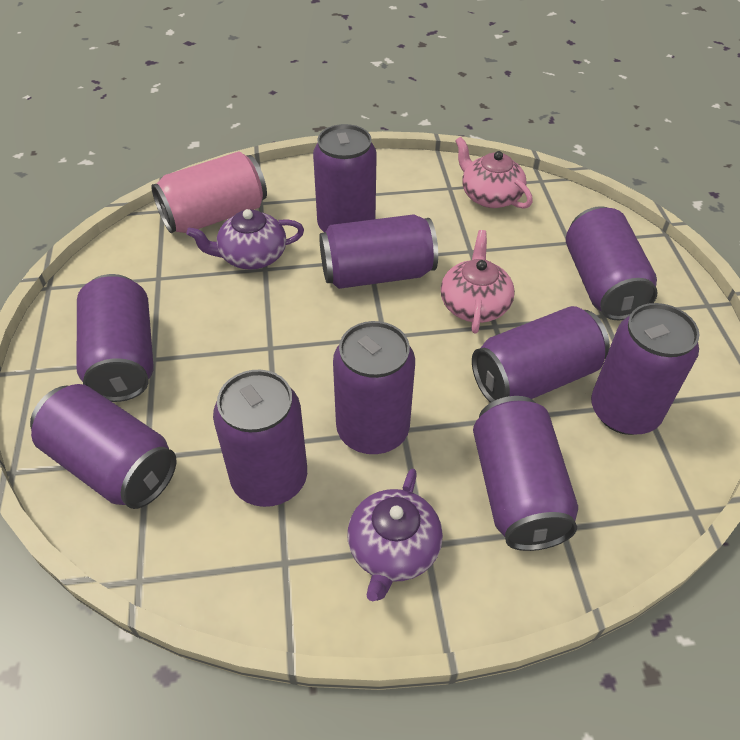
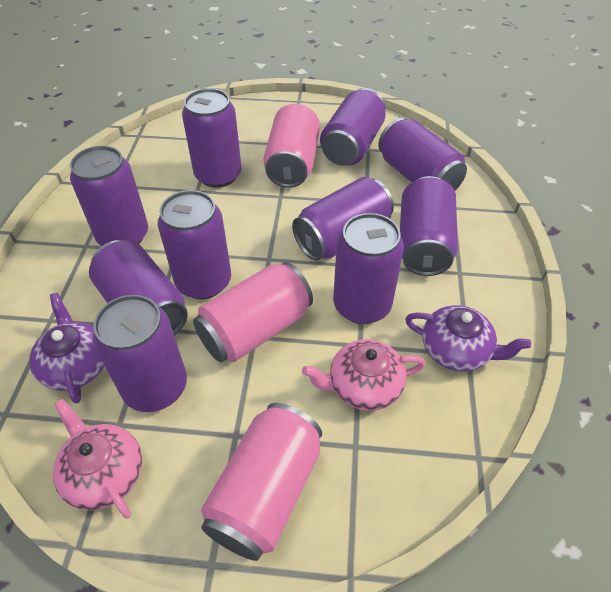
pink can: [151,151,267,233] = 1 -> [193,262,313,362] [201,403,322,561] [263,104,320,188] = 3

